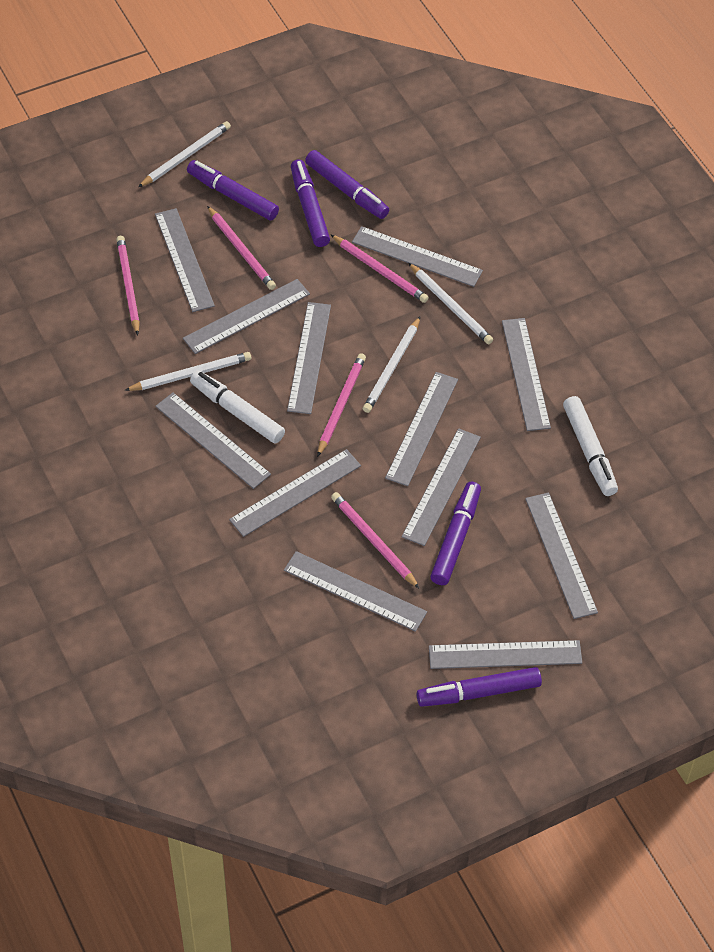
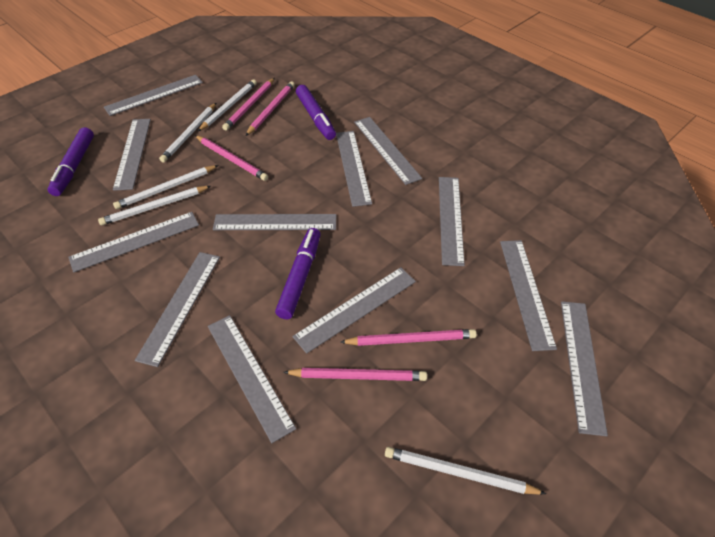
purple marker: [187,160,279,221] [291,160,330,247] [305,150,389,219] [417,667,542,707] [430,481,481,585] = 5 -> [48,127,94,196] [275,228,321,319] [296,85,336,140] = 3
white marker: [190,370,285,444] [563,396,618,496] = 2 -> none = 0
white pencil: [124,352,251,391] [138,121,231,187] [363,317,420,413] [408,263,493,344] = 4 -> [98,186,211,225] [113,165,218,209] [159,103,216,163] [197,79,257,132] [385,447,546,495] = 5

